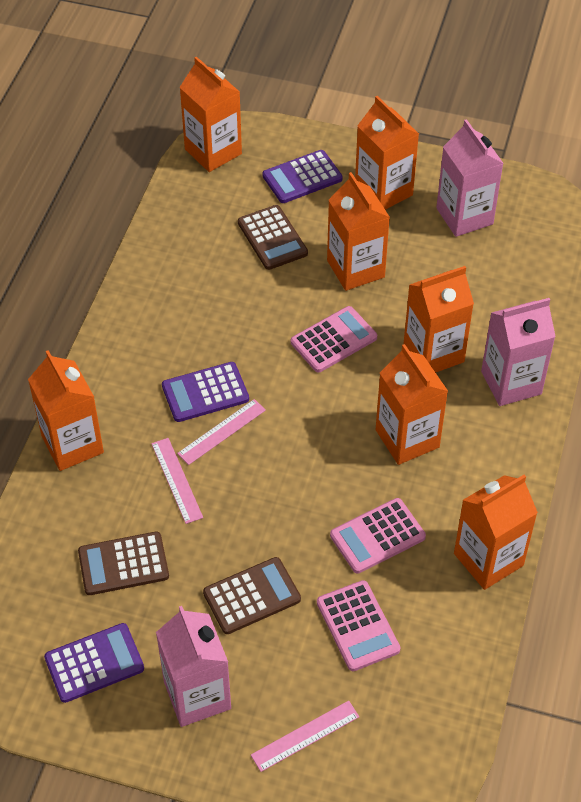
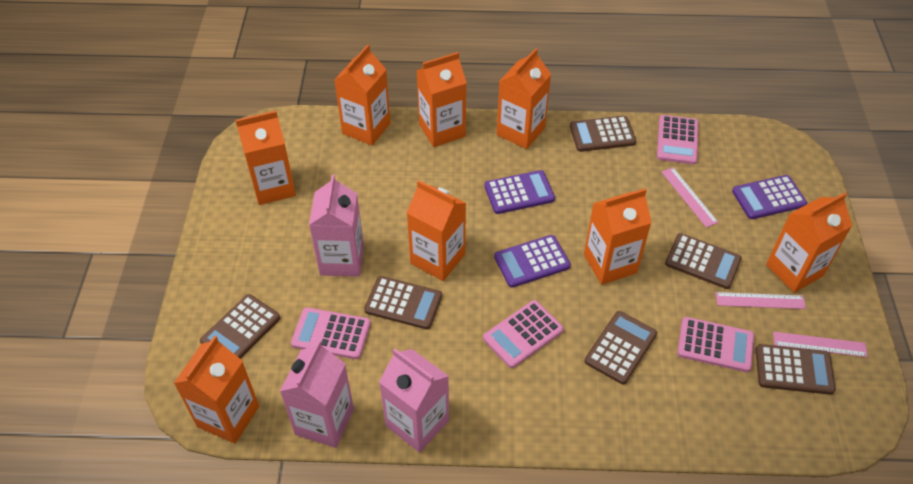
brown calculator: [78,532,169,595] [203,557,301,634] [238,205,308,270] = 3 -> [200,294,280,359] [364,276,442,329] [570,116,636,152] [585,311,657,384] [665,233,742,289] [755,344,836,395] = 6
orange carton: [28,350,104,471] [180,56,242,172] [327,172,390,291] [355,96,419,210] [376,344,448,465] [404,266,474,373] [454,475,538,590] = 7 -> [174,336,259,444] [235,111,296,205] [334,44,390,146] [407,180,466,281] [416,52,467,147] [497,48,551,149] [584,188,652,285] [766,193,853,293] = 8
pink calculator: [291,306,377,372] [317,580,401,671] [330,498,426,574] = 3 -> [291,307,371,359] [483,300,564,368] [657,115,698,164] [677,317,754,372] = 4

